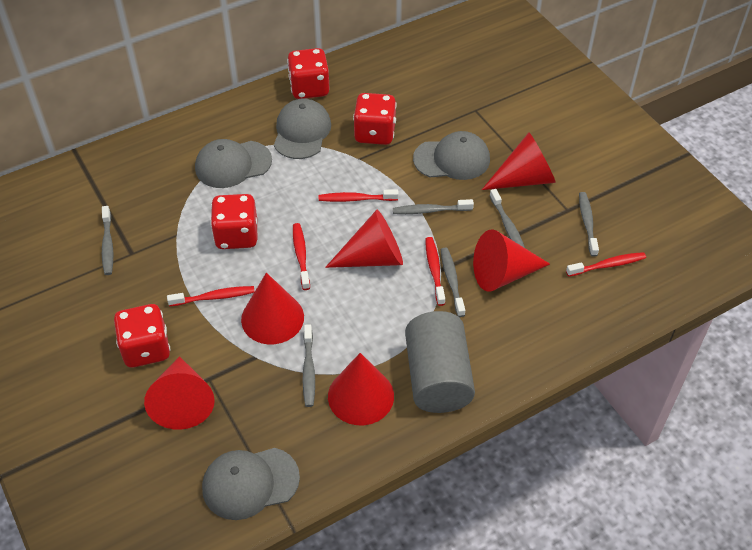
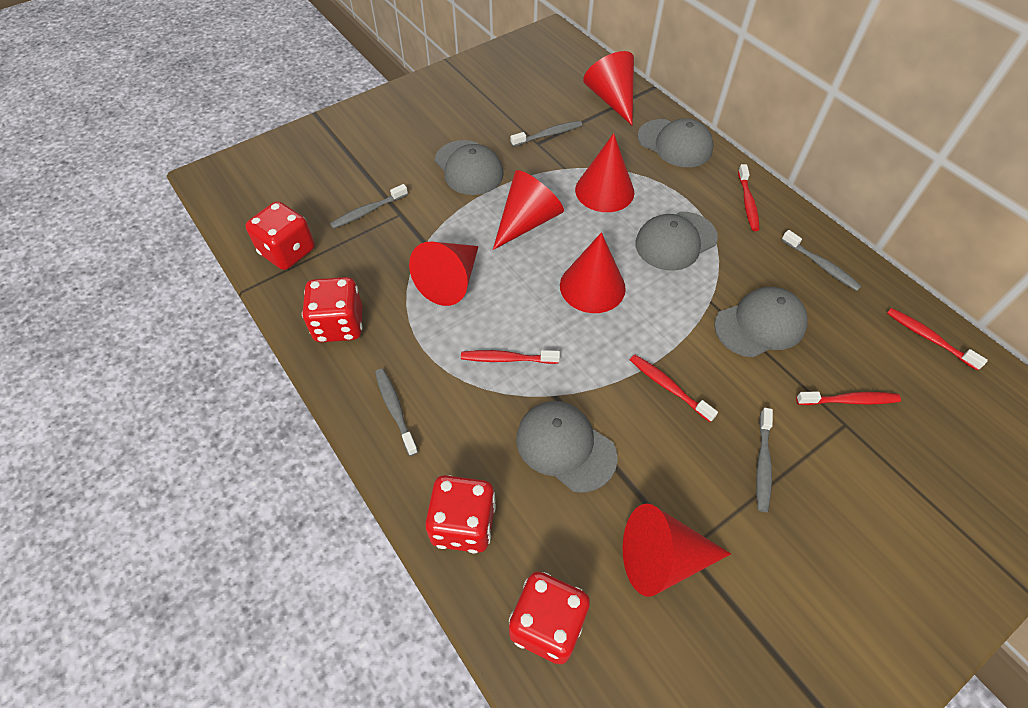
grey cap: [195,139,272,188] [202,448,300,520] [274,99,331,159] [413,131,490,180] = 4 -> [435,140,504,195] [516,401,618,493] [635,212,718,271] [638,118,714,167] [714,287,808,358] = 5
grey cylinder: [405,311,475,413] = 1 -> none = 0
grey toothbrush: [102,206,113,275] [302,324,315,407] [393,199,474,214] [441,247,465,317] [490,189,525,248] [579,192,599,257] = 6 -> [330,184,408,229] [375,369,418,456] [511,121,582,147] [756,408,773,512] [782,230,862,291] = 5

